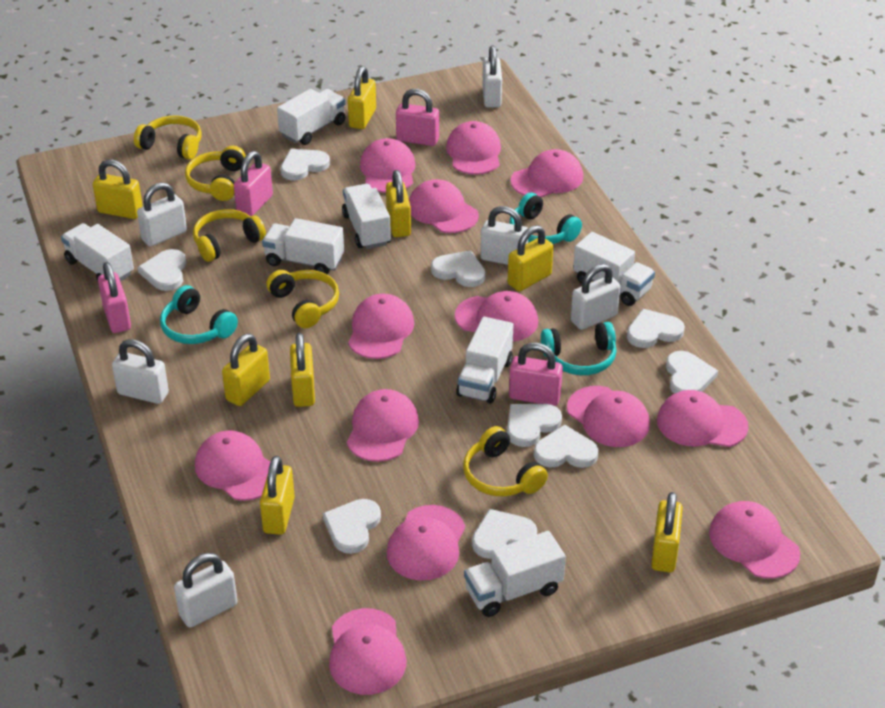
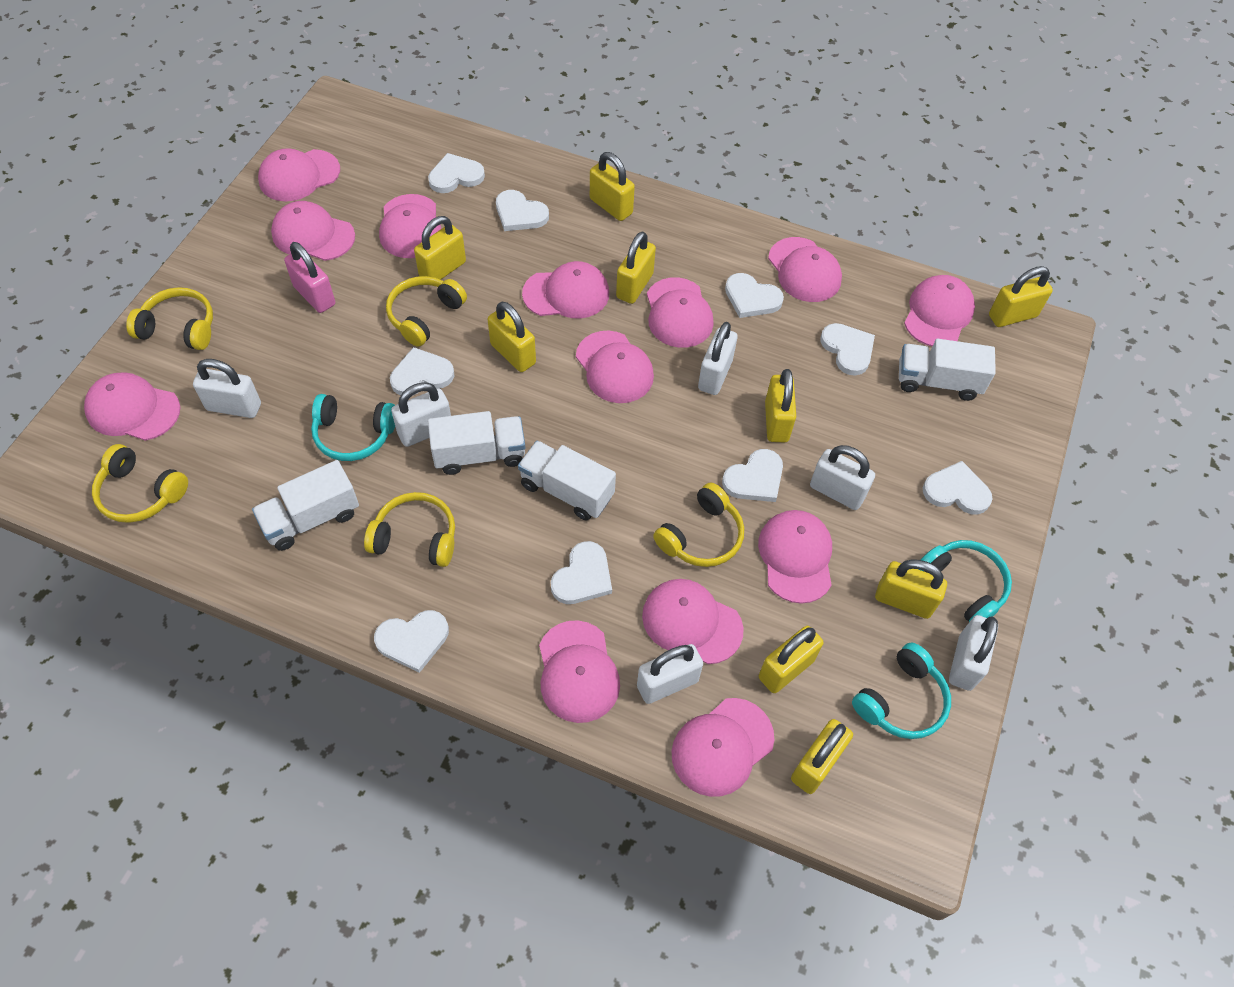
pink padlock: [98,262,131,333] [234,151,273,216] [396,89,439,146] [509,343,563,406] = 4 -> [284,242,335,313] = 1
white truck: [61,223,134,281] [262,218,344,274] [277,89,346,145] [342,184,391,249] [456,317,513,404] [464,531,566,617] [573,232,655,306] = 7 -> [252,460,359,551] [428,411,525,475] [518,441,616,520] [899,339,996,401] = 4
yellow padlock: [93,160,143,219] [222,334,270,406] [260,456,295,535] [290,333,315,407] [348,66,376,129] [386,170,411,237] [508,225,553,291] [651,492,683,572] = 8 -> [414,216,466,280] [488,302,536,372] [590,152,635,221] [616,232,656,304] [759,626,824,693] [765,369,796,443] [791,719,853,794] [875,559,947,619] [989,266,1053,327] = 9

